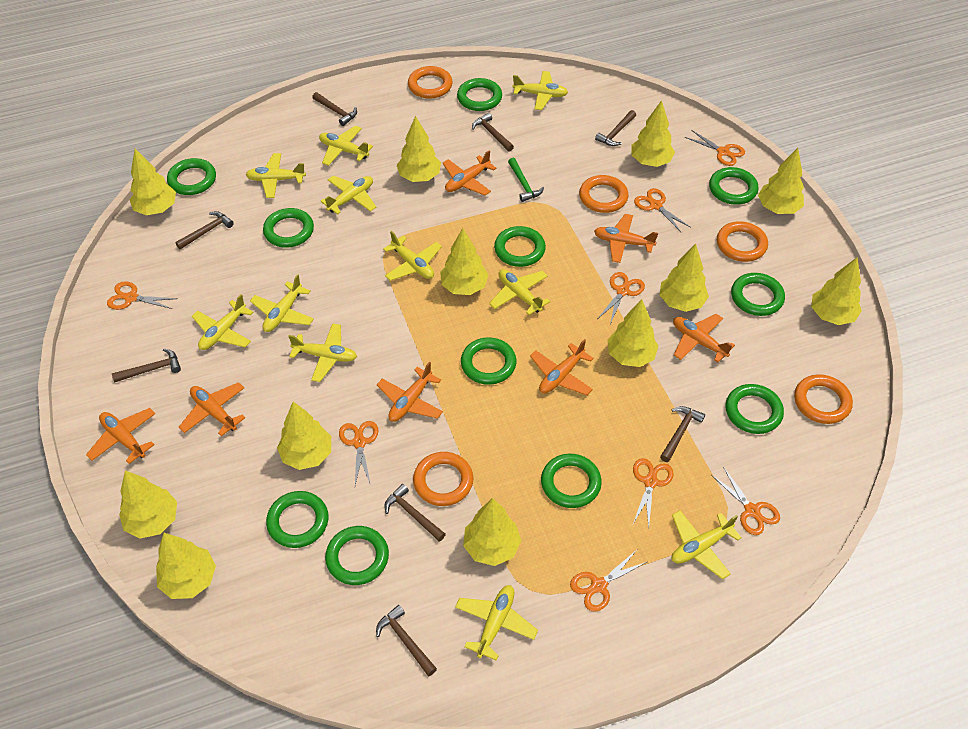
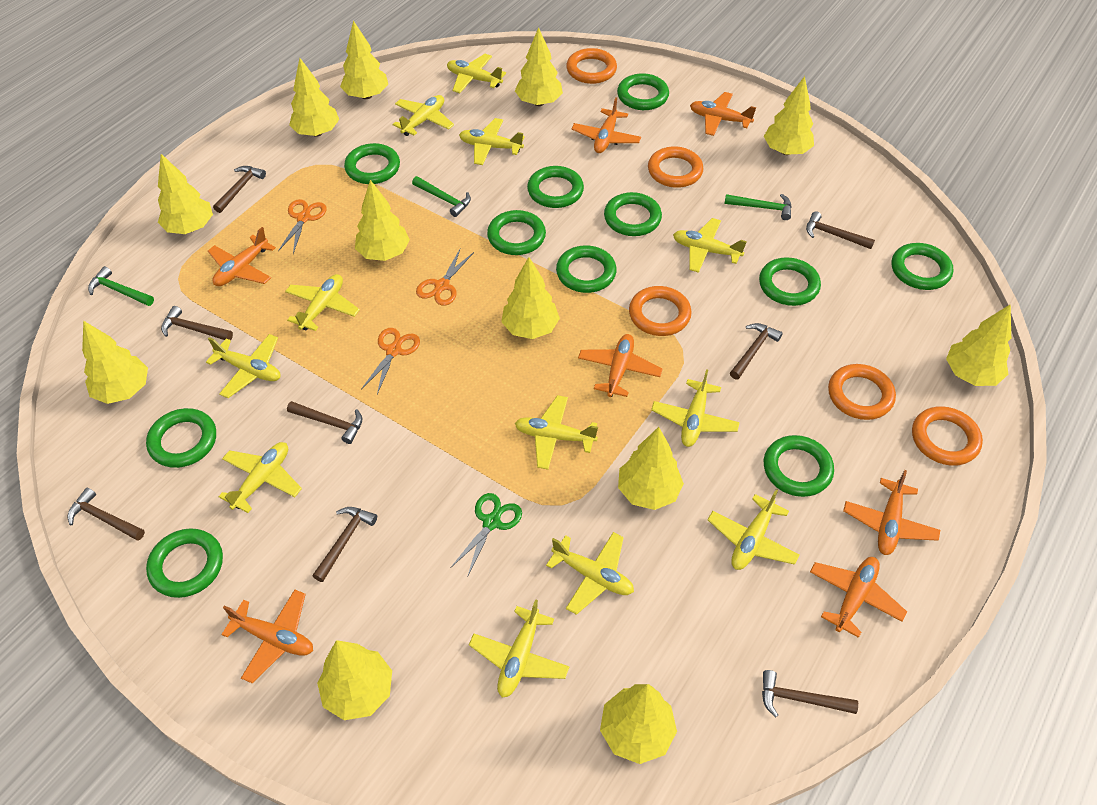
green hammer: [508,158,544,202] = 1 -> [88,266,154,306] [412,176,471,217] [724,194,791,220] = 3
green scissors: none = 0 -> [450,493,522,577] = 1
orange scissors: [107,281,178,310] [339,421,378,485] [570,550,647,612] [598,272,645,324] [633,458,674,528] [634,188,691,233] [685,130,745,166] [711,467,780,535] = 8 -> [278,199,327,254] [361,328,420,394] [416,249,474,306] = 3
yellow plane: [192,294,253,350] [246,153,306,198] [250,274,314,332] [288,323,357,382] [319,126,373,166] [320,176,376,214] [383,231,442,281] [455,585,538,661] [489,269,550,315] [513,71,568,110] [672,510,742,579] = 11 -> [206,334,280,398] [219,442,302,513] [285,274,360,331] [393,95,454,136] [447,54,506,93] [459,118,525,165] [469,599,569,698] [515,395,598,470] [546,532,634,615] [651,369,740,447] [673,218,747,273] [707,489,800,570] = 12

